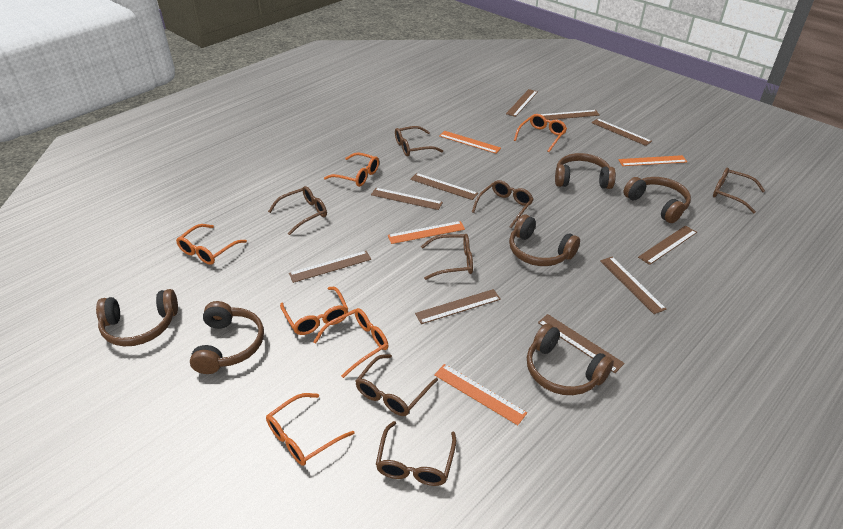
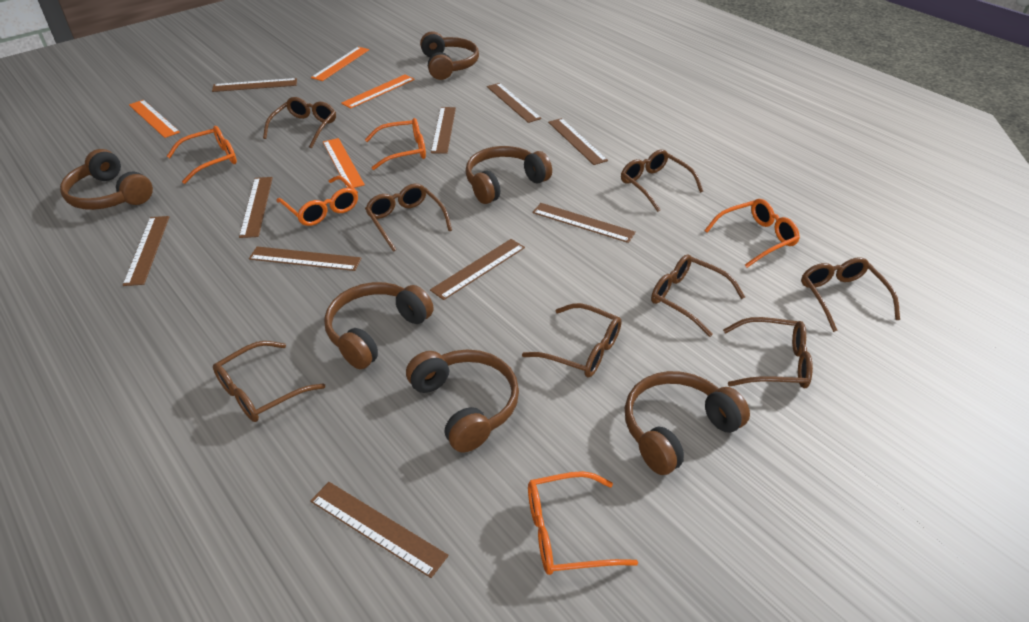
brown glasses: [268,186,327,235] [356,354,438,416] [376,421,456,486] [395,126,443,156] [421,234,473,280] [472,180,533,228] [713,168,765,213] = 7 -> [213,341,325,422] [263,97,336,148] [365,184,452,252] [522,303,622,377] [621,149,703,212] [651,254,745,337] [723,317,813,389] [801,257,900,332] = 8
orange glasses: [176,224,247,265] [266,393,354,466] [280,287,348,335] [313,308,388,378] [324,152,379,187] [514,114,567,152] = 6 -> [167,126,237,184] [276,176,358,226] [365,118,426,170] [528,471,638,575] [704,199,800,267] = 5

